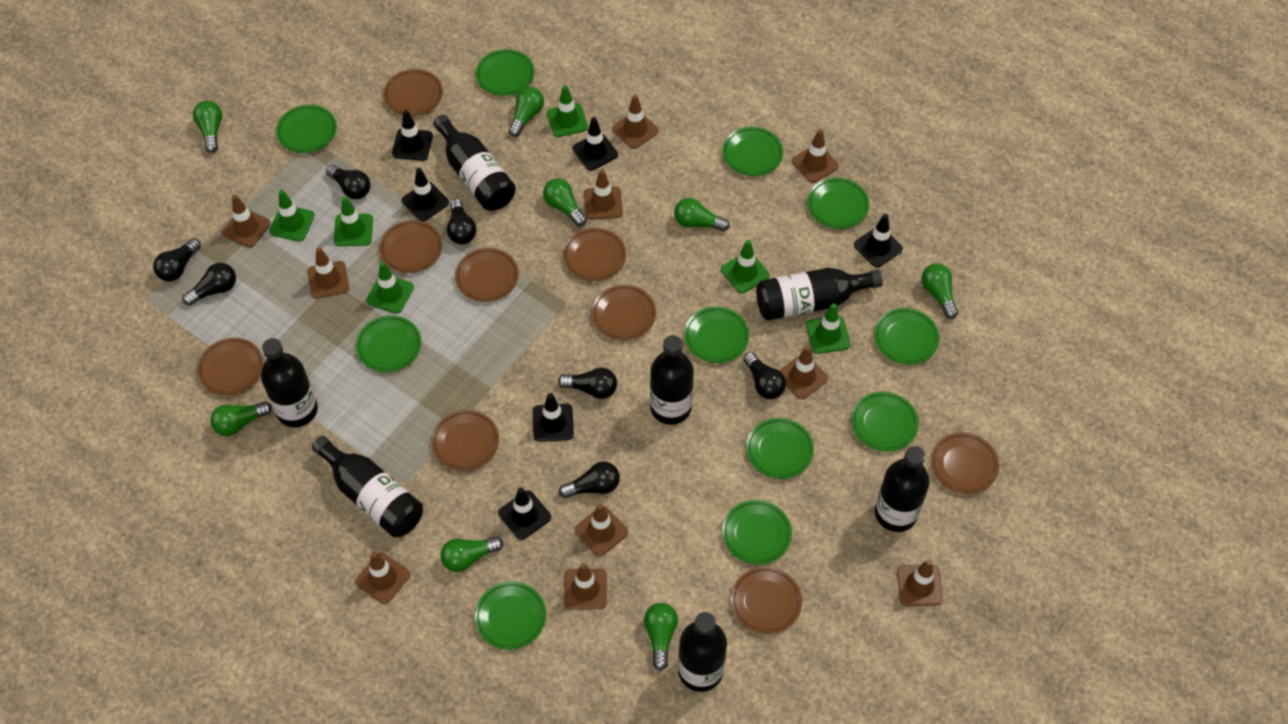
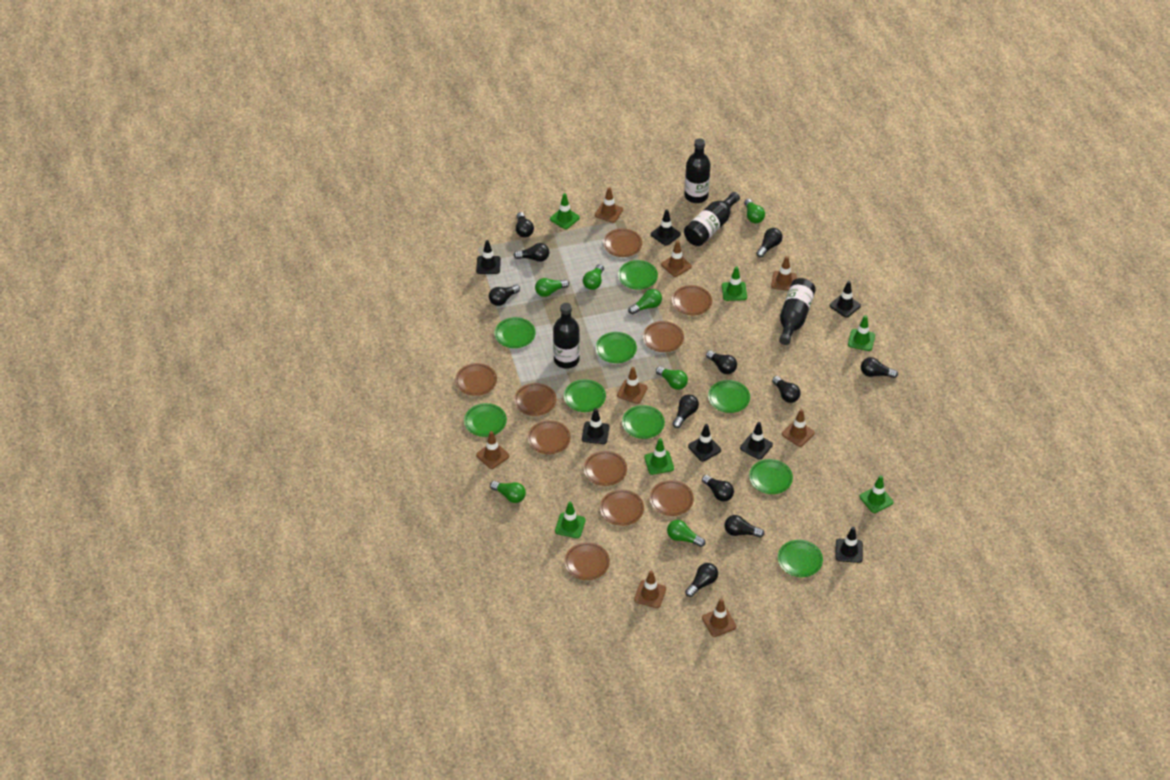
black bottle: [261,338,318,427] [312,436,423,538] [433,115,516,211] [650,335,694,425] [678,612,727,692] [756,268,883,321] [875,446,930,532] = 7 -> [553,303,580,369] [684,138,711,203] [684,192,740,246] [779,278,816,345] = 4
black light bulb: [153,238,201,281] [182,263,236,306] [326,164,371,199] [447,199,476,244] [558,368,617,399] [559,462,620,498] [743,352,786,399] = 7 -> [489,285,520,306] [514,243,549,262] [516,212,534,237] [673,394,699,428] [685,563,718,597] [702,475,734,502] [706,350,737,374] [724,515,764,538] [756,228,783,257] [772,376,800,403] [861,357,898,378] = 11
black traffic cone: [392,110,433,161] [401,168,449,222] [498,487,551,540] [533,393,574,442] [572,117,618,171] [854,214,903,268] = 6 -> [476,240,501,274] [582,408,609,444] [651,209,681,246] [688,424,721,462] [740,422,773,460] [830,281,861,318] [836,527,863,563] = 7
brown plate: [197,338,264,395] [379,220,443,273] [383,69,443,116] [431,410,499,471] [455,248,519,302] [563,228,626,281] [592,285,656,340] [731,566,802,634] [931,432,999,494] = 9 -> [455,363,497,396] [514,383,556,416] [528,420,571,454] [565,542,610,580] [584,451,627,486] [600,490,644,526] [603,229,642,257] [643,321,684,352] [650,480,694,516] [672,285,712,315] = 10
brown traffic cone: [222,195,271,248] [307,247,349,299] [355,552,410,604] [564,563,607,610] [575,504,628,556] [584,169,623,220] [612,95,659,149] [779,346,828,399] [792,129,839,183] [897,559,943,606] = 10 -> [476,431,509,469] [595,187,623,223] [617,367,648,404] [634,571,666,608] [661,241,692,277] [702,599,736,637] [771,256,797,291] [782,409,815,447] = 8
green light bulb: [193,101,222,153] [210,401,272,436] [441,536,503,572] [509,87,544,137] [543,178,587,226] [644,603,678,671] [674,198,730,232] [921,264,958,319] = 8 -> [490,481,526,503] [535,278,569,297] [583,264,604,290] [628,289,662,314] [656,366,688,390] [667,520,705,547] [744,199,765,223] = 7
green plate: [276,105,337,153] [356,315,421,372] [474,581,546,650] [476,49,535,96] [684,307,749,363] [722,127,783,176] [722,500,792,565] [746,418,814,479] [807,178,870,229] [851,392,919,452] [874,308,939,365] = 11 -> [464,403,507,437] [495,317,535,348] [564,379,606,412] [596,332,637,363] [618,260,658,290] [622,405,665,439] [708,380,750,413] [749,459,793,494] [778,540,823,577] = 9

